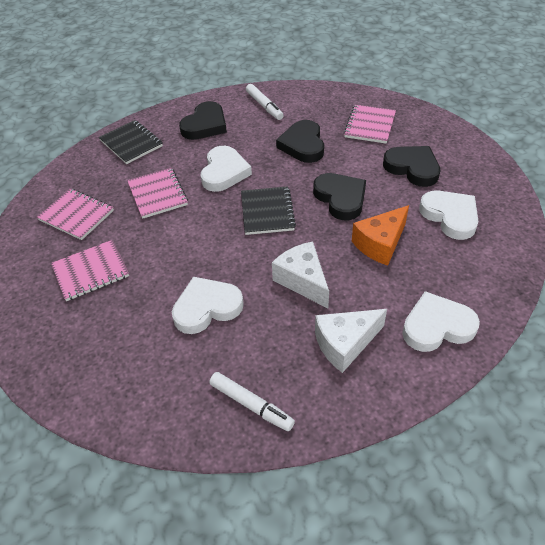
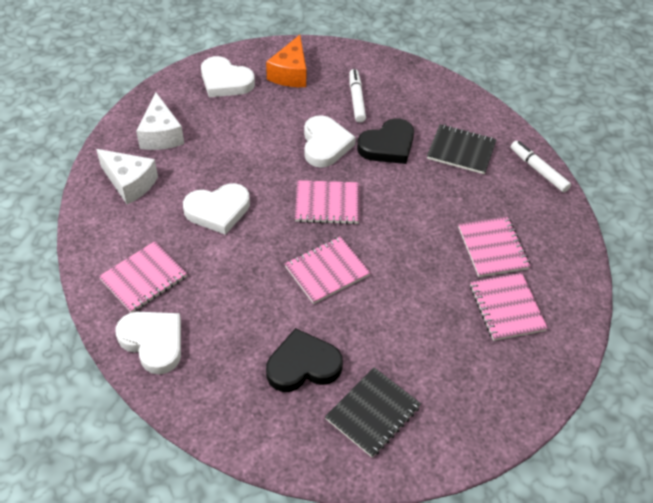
black heart: [179,101,227,140] [276,120,324,163] [313,173,366,220] [383,146,440,187] = 4 -> [266,328,343,392] [357,118,414,164] = 2
pink notebook: [37,189,114,240] [51,240,129,301] [127,168,188,219] [344,104,396,144] = 4 -> [99,241,188,313] [285,236,371,304] [295,180,359,224] [458,216,531,277] [470,273,548,341] = 5

